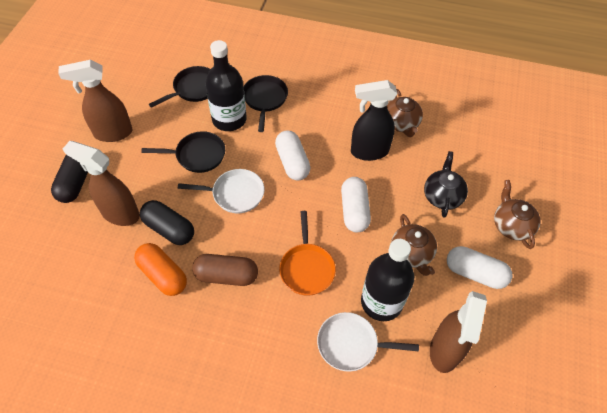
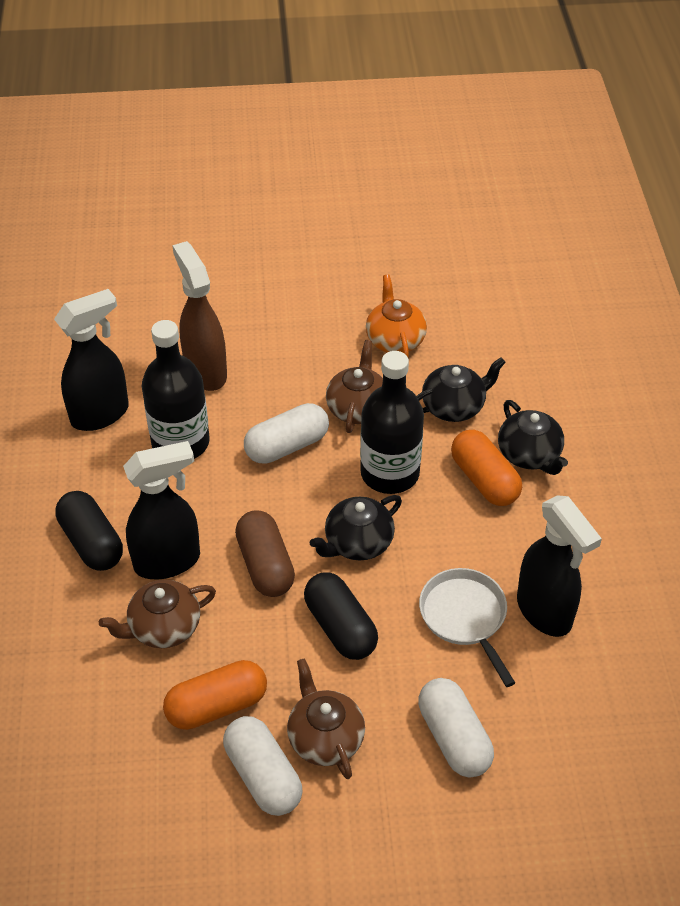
black pan: [141,131,225,173] [149,66,210,108] [243,75,288,132] = 3 -> none = 0
black spray bottle: [351,80,398,161] = 1 -> [54,289,129,431] [123,441,200,579] [517,495,602,637] = 3
black teapot: [424,151,468,218] = 1 -> [309,495,402,560] [417,357,506,422] [498,400,568,475] = 3
brown spray bottle: [58,60,133,142] [63,141,140,226] [430,291,487,373] = 3 -> [172,241,227,391] = 1
orange capsule: [134,243,187,296] = 1 -> [163,660,267,730] [451,430,522,506] = 2
orange pan: [279,211,336,296] = 1 -> none = 0
orange teapot: none = 0 -> [366,274,427,358] = 1
white pan: [178,169,264,213] [317,312,419,371] = 2 -> [419,568,515,687] = 1

